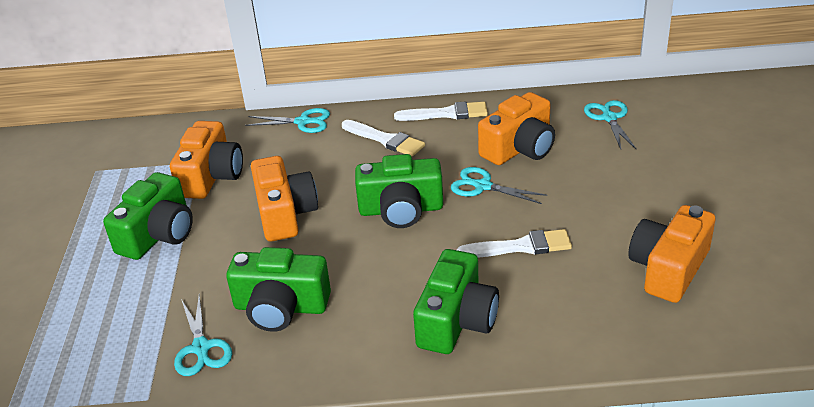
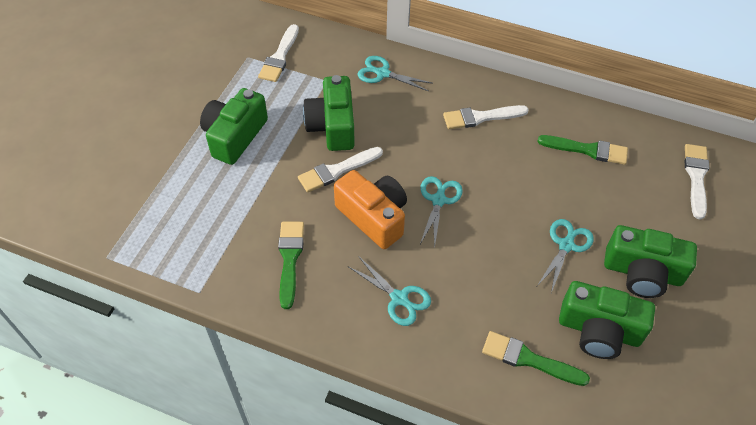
green brush: none = 0 -> [278,222,304,309] [482,331,590,386] [538,135,628,165] = 3
orange camera: [170,121,243,199] [251,156,318,242] [478,92,555,165] [628,205,716,303] = 4 -> [334,170,407,249] = 1
white brush: [342,120,425,156] [394,101,488,121] [457,229,572,258] = 3 -> [258,24,299,82] [298,147,383,193] [443,105,529,129] [684,144,709,220] = 4

